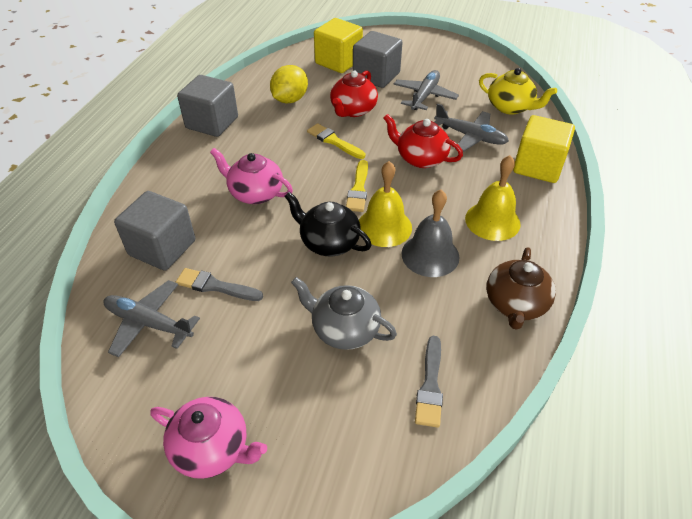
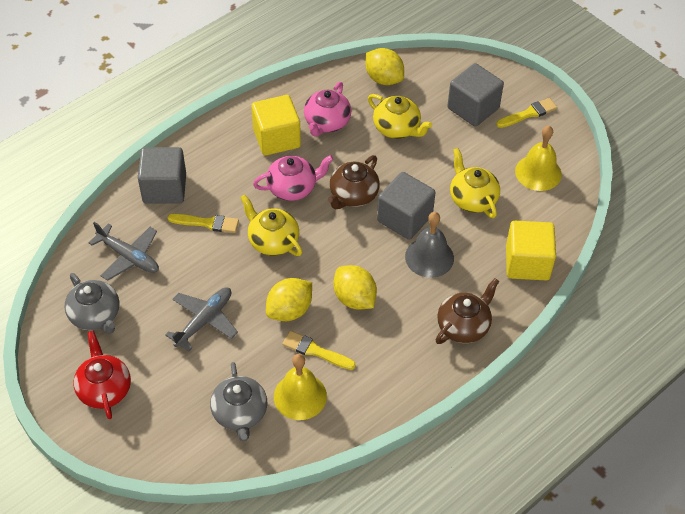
black teapot: [284,192,371,256] = 1 -> none = 0
brown teapot: [487,247,556,330] = 1 -> [328,155,380,209] [436,278,499,344] = 2
grey brush: [176,268,263,301] [415,336,443,428] = 2 -> none = 0
grey plane: [103,280,200,357] [394,70,459,110] [434,103,509,152] = 3 -> [89,222,159,281] [165,287,238,351] = 2
grey teapot: [291,277,397,350] = 1 -> [65,273,119,334] [210,362,267,441] = 2
red teapot: [330,70,378,117] [383,114,463,168] = 2 -> [73,331,131,419] = 1
yellow brush: [307,123,365,159] [346,160,368,212] = 2 -> [168,214,239,233] [282,331,356,370] [496,98,557,128] = 3
yellow lemon: [270,65,308,103] = 1 -> [266,278,312,321] [333,265,377,309] [365,48,404,85] = 3
yellow teapot: [479,68,557,115] = 1 -> [240,194,302,256] [368,94,432,139] [450,148,500,218] = 3

